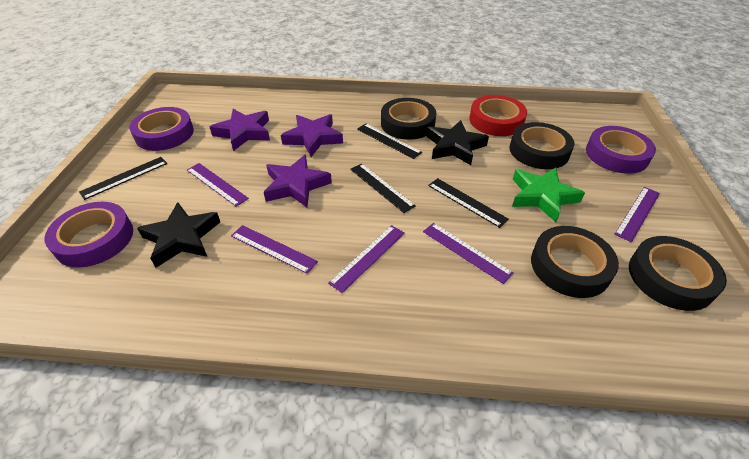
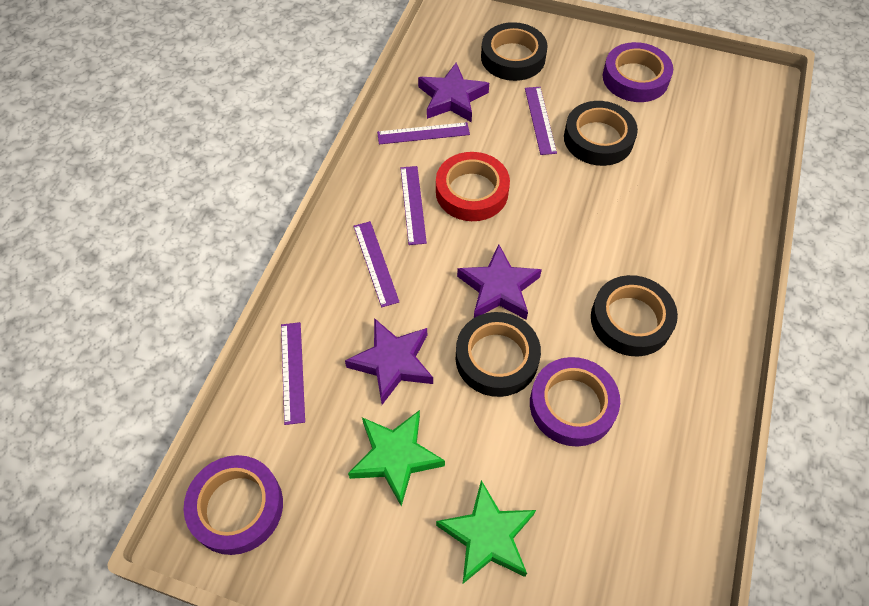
black ruler: [79,157,167,200] [350,163,416,213] [357,124,422,159] [428,178,509,228] = 4 -> none = 0
black star: [137,202,220,268] [427,120,489,165] = 2 -> none = 0
green star: [512,168,585,222] = 1 -> [348,410,445,506] [436,480,536,584] = 2

